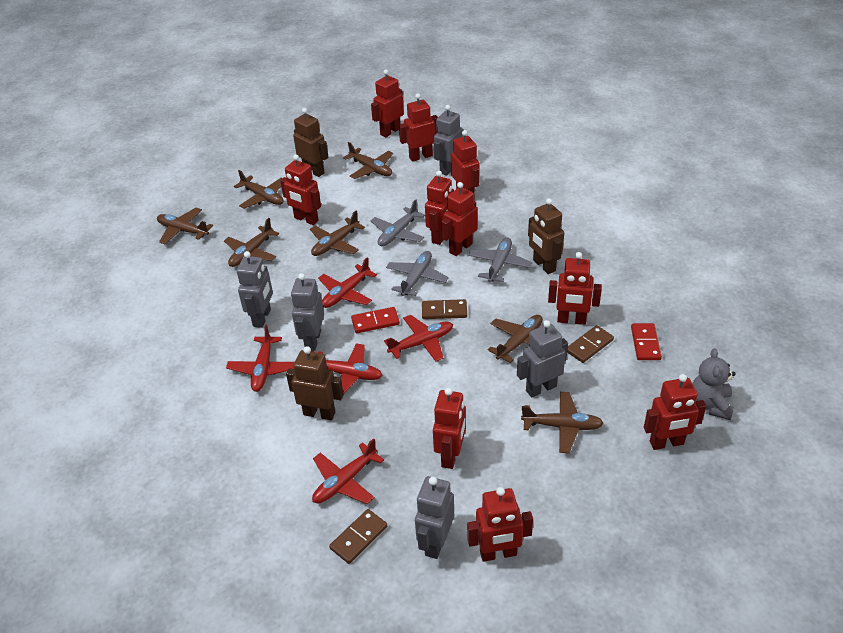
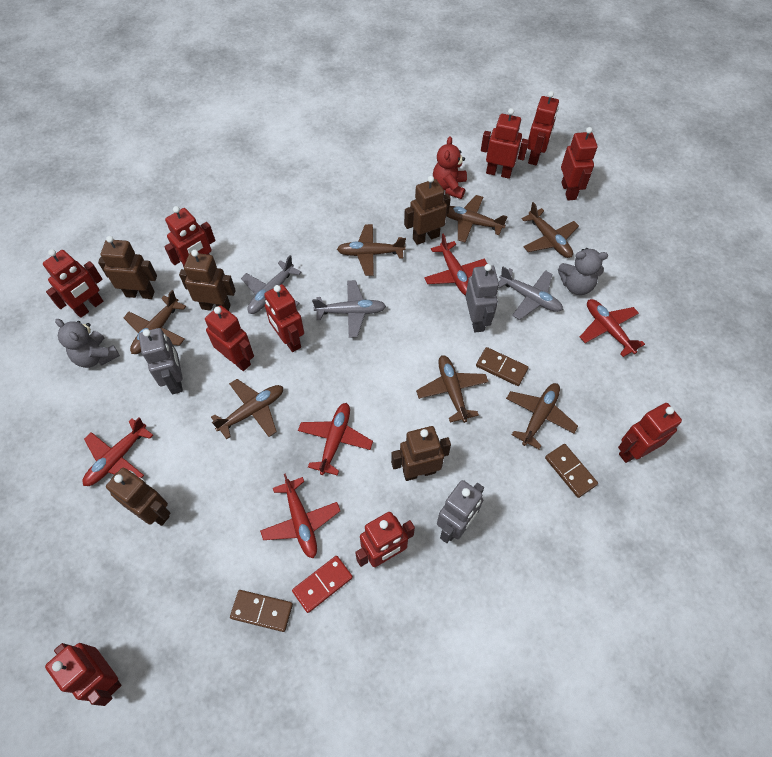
brown robot: [286,346,344,420] [293,108,328,177] [528,198,564,274] = 3 -> [98,236,157,299] [106,468,170,526] [179,250,236,311] [391,426,451,481] [404,176,451,245] = 5
grey robot: [237,251,273,328] [291,273,324,351] [415,476,454,559] [434,105,463,175] [517,320,568,398] = 5 -> [139,328,183,394] [437,480,484,543] [466,264,499,332] = 3
grey teddy bear: [692,348,736,420] = 1 -> [55,319,120,368] [558,248,608,295] = 2
red domino: [351,307,400,333] [631,323,662,360] = 2 -> [292,556,353,613] = 1
red teddy bear: none = 0 -> [433,136,467,199] = 1

